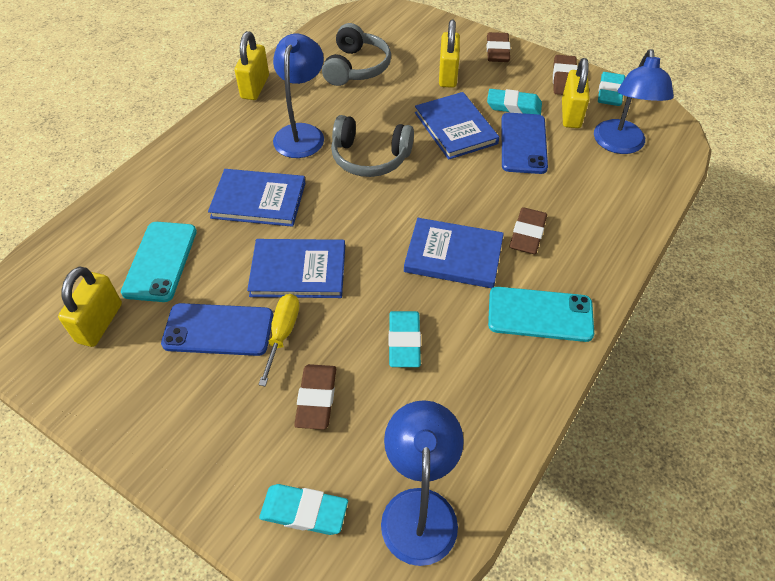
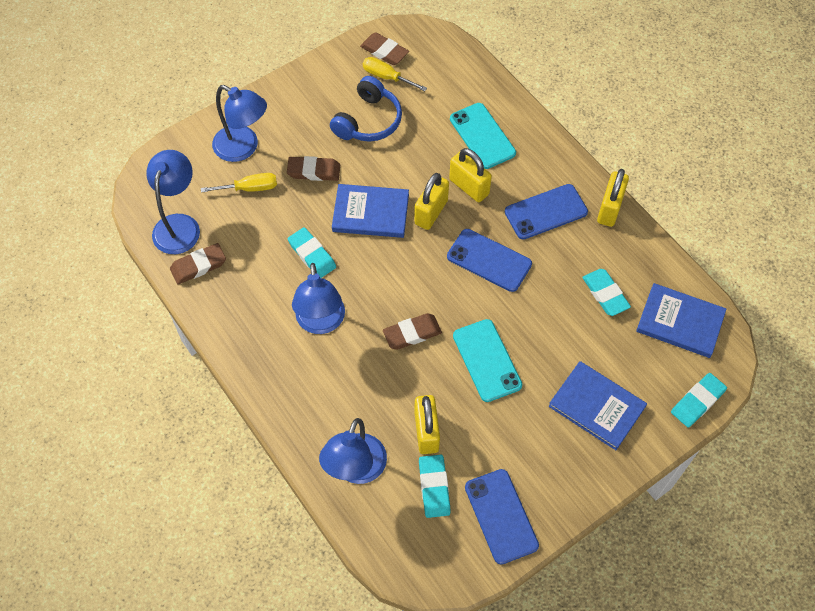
blue book: [208,169,305,227] [247,239,345,298] [404,218,504,288] [415,92,499,160] = 4 -> [332,184,409,238] [549,361,647,450] [636,283,726,358] = 3
blue headphones: none = 0 -> [330,76,402,142] = 1
blue lamp: [273,34,324,158] [381,400,464,566] [594,49,674,154] = 3 -> [146,150,200,254] [212,85,267,162] [292,263,345,334] [319,418,387,484] = 4
blue phone: [161,303,273,356] [502,113,548,174] = 2 -> [447,229,532,292] [465,469,539,565] [505,184,588,240] = 3
grey headphones: [322,23,391,86] [331,115,414,177] = 2 -> none = 0
yellow screwdriver: [258,294,299,386] = 1 -> [201,173,277,193] [363,57,427,91] = 2

